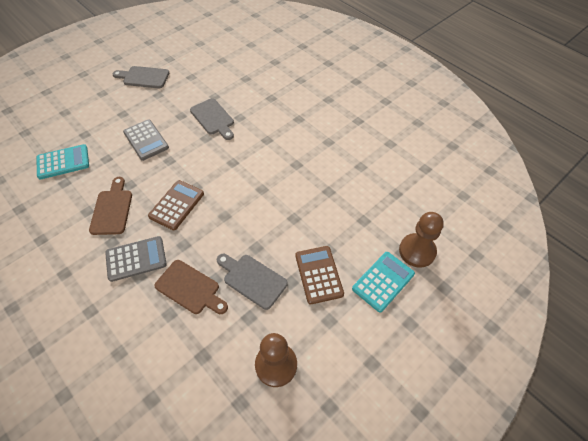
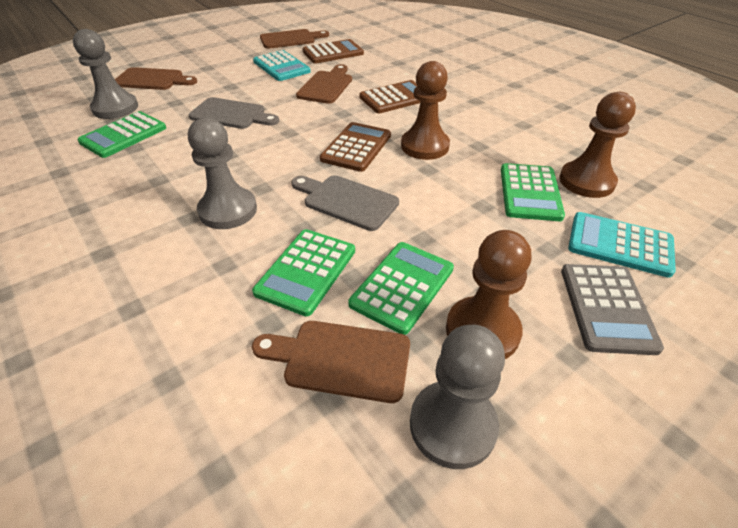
brown calculator: [148,180,204,230] [295,246,344,304] = 2 -> [302,39,364,64] [320,122,391,172] [359,80,421,113] = 3
brown cutting board: [89,177,132,235] [154,260,228,314] = 2 -> [115,67,197,90] [252,321,410,403] [260,29,329,49] [296,64,352,104] = 4
brown pawn: [255,333,297,387] [399,212,444,268] = 2 -> [401,61,450,160] [446,230,531,359] [559,92,636,198] = 3
green calculator: none = 0 -> [77,111,166,158] [252,229,355,316] [348,242,454,335] [501,163,565,221] = 4
grey calculator: [105,236,167,282] [123,119,169,161] = 2 -> [561,264,664,355] = 1
grey cutting board: [113,66,169,88] [190,98,234,140] [217,254,288,310] = 3 -> [189,97,279,129] [291,175,399,231] = 2
grey pawn: none = 0 -> [73,29,138,119] [188,117,257,229] [410,325,505,469] = 3

